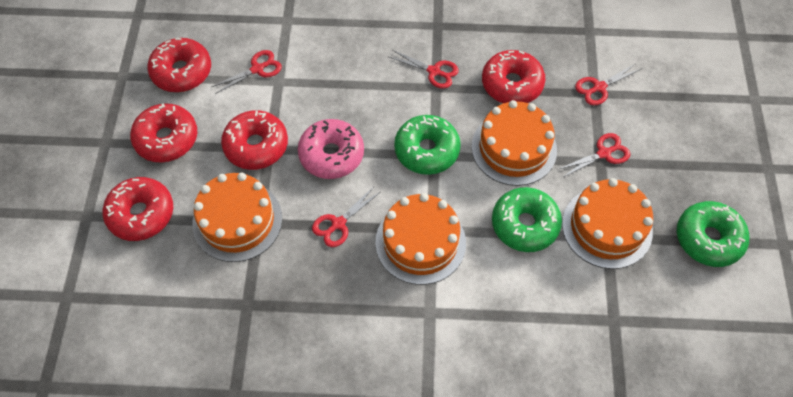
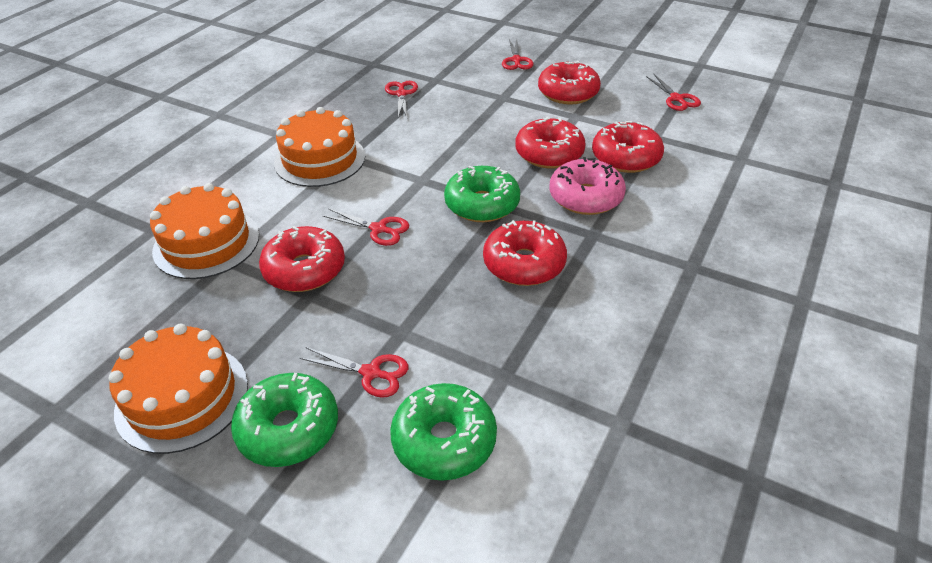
orange cake: [192,173,282,262] [375,193,466,285] [472,100,557,186] [562,178,653,269] = 4 -> [108,324,248,454] [150,183,259,279] [274,107,365,187] = 3

